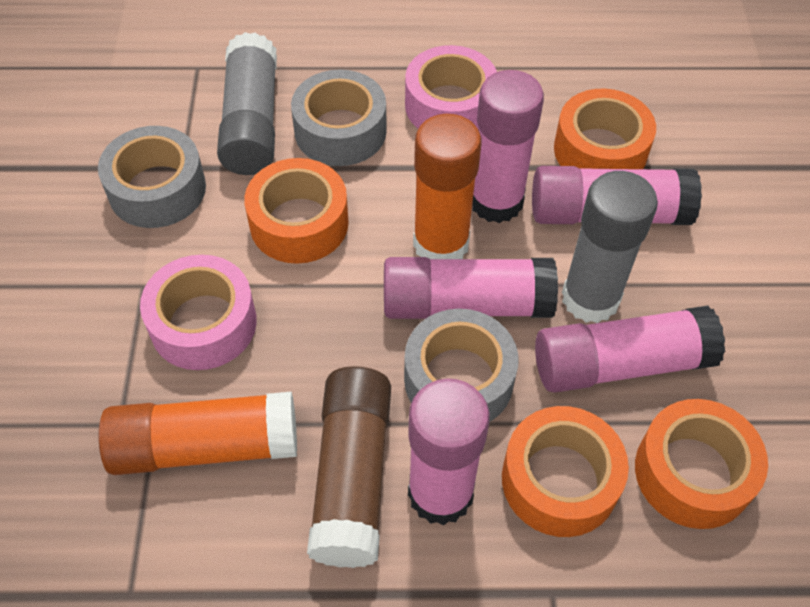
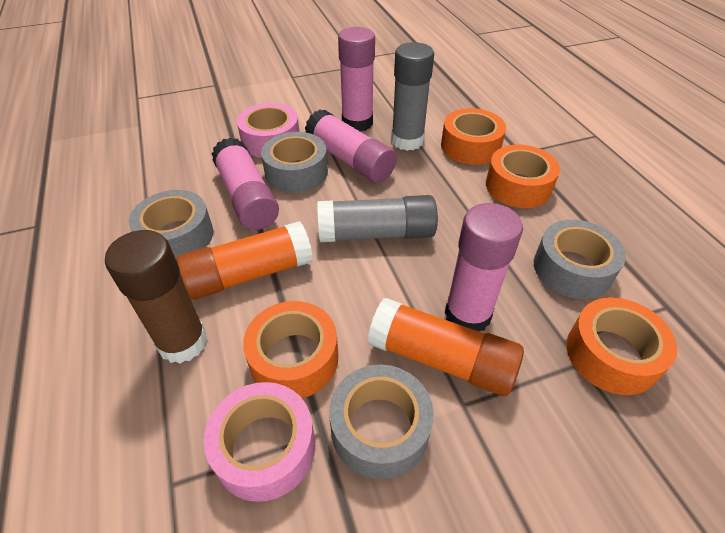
grey tape: [98,126,206,228] [291,69,387,166] [404,309,519,422] = 3 -> [129,190,213,261] [261,132,328,193] [329,364,434,479] [534,220,626,299] = 4
pink glue stick: [384,257,558,319] [408,378,490,525] [472,70,544,223] [532,166,702,225] [535,306,725,393] = 5 -> [212,137,279,230] [305,110,397,183] [338,27,375,132] [445,203,523,332] = 4

